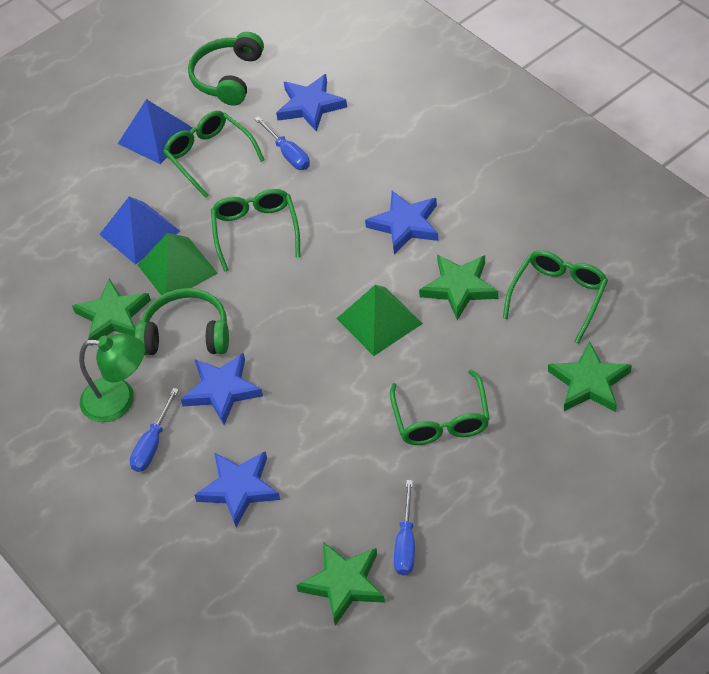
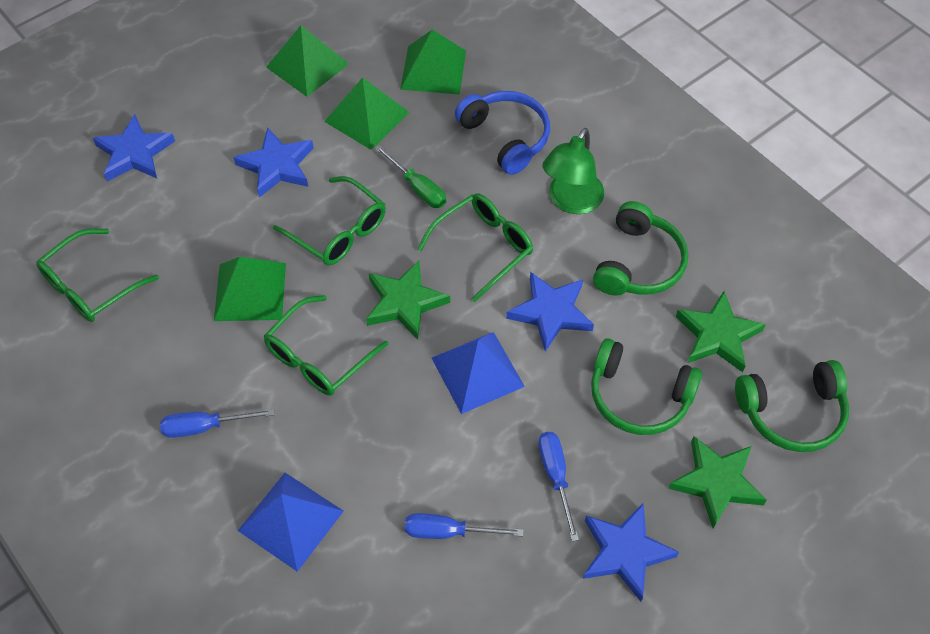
blue headphones: none = 0 -> [455,91,550,175] = 1
green headphones: [135,288,229,356] [188,32,264,106] = 2 -> [591,338,702,435] [593,201,688,296] [735,360,849,452] = 3
green pyramid: [138,233,218,296] [336,285,423,356] = 2 -> [214,257,286,321] [266,25,349,97] [324,77,409,150] [400,30,466,94] = 4
green screwdriver: none = 0 -> [375,145,446,208] = 1
green star: [72,279,151,346] [296,542,385,626] [419,255,498,320] [548,341,632,412] = 4 -> [366,260,450,340] [668,436,767,529] [676,291,766,372] = 3

